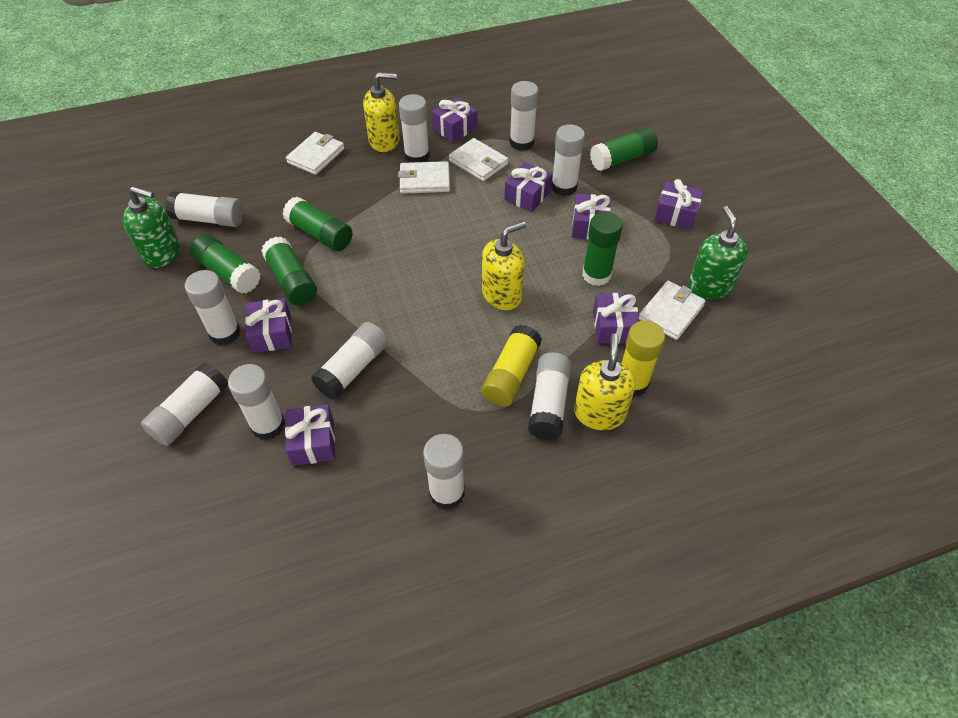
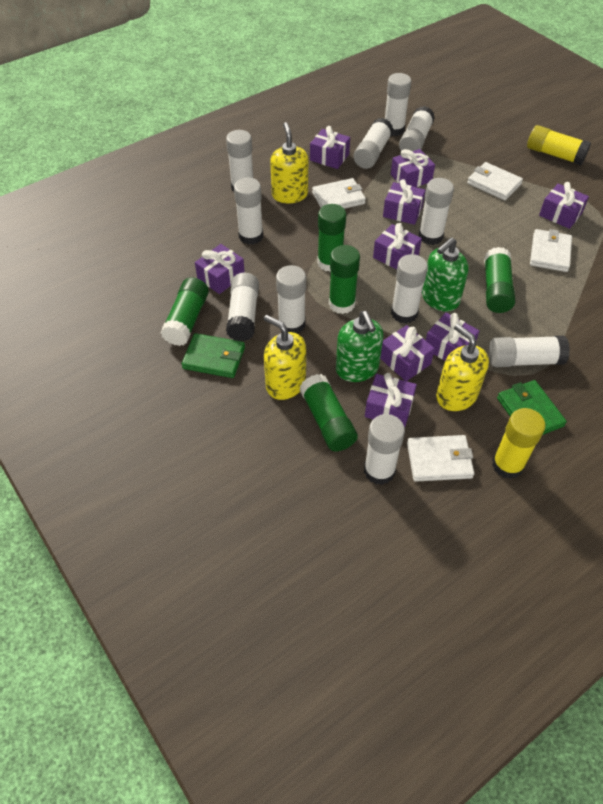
green wallet: none = 0 -> [182,333,245,378] [497,380,567,435] = 2
purple gift: [245,298,292,353] [285,404,335,466] [432,97,478,143] [504,162,553,212] [572,194,611,240] [593,293,639,344] [654,179,703,230] = 7 -> [195,244,245,294] [310,126,350,169] [365,373,417,427] [373,223,422,270] [380,325,435,381] [383,179,426,225] [391,149,435,187] [426,313,479,361] [539,182,589,229] = 9
white glue stick: [141,362,228,446] [165,191,243,227] [185,270,241,345] [228,364,285,440] [311,322,388,400] [399,94,430,163] [423,434,465,510] [510,81,538,151] [528,352,571,440] [551,124,585,196] = 10 -> [226,130,253,191] [226,273,259,341] [234,177,263,245] [276,265,306,333] [354,118,393,169] [364,414,405,485] [385,73,412,136] [391,254,428,324] [399,106,435,151] [419,178,454,245] [489,336,570,367] = 11

